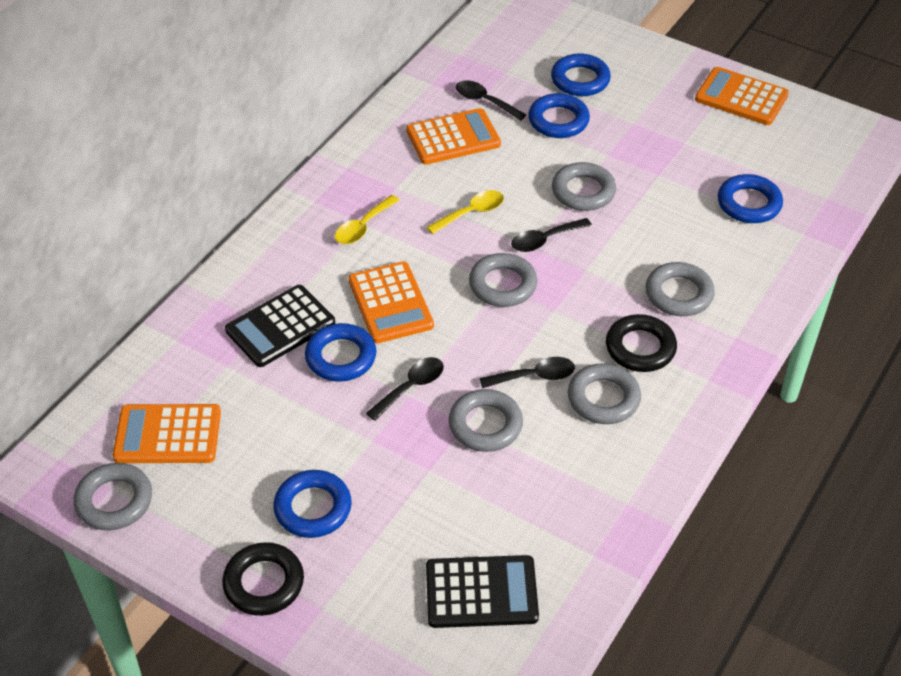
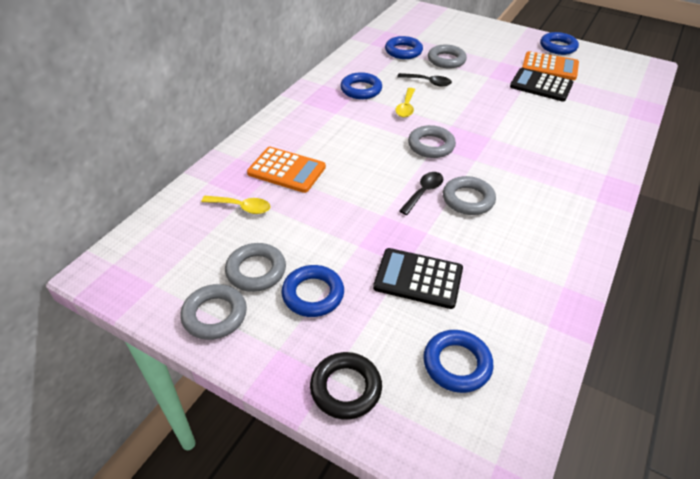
black ring: [222,542,304,616] [606,314,677,372] = 2 -> [310,352,382,420] = 1
black spoon: [366,357,444,421] [456,80,526,121] [479,357,575,388] [511,218,592,252] = 4 -> [397,73,452,87] [399,172,443,215] = 2
grey ring: [74,463,152,530] [449,389,523,452] [469,253,537,307] [552,162,616,211] [568,363,641,424] [645,262,715,316] = 6 -> [180,284,247,340] [225,243,286,292] [408,125,456,158] [428,45,467,69] [443,176,496,215] = 5
orange calculator: [112,404,221,463] [348,261,434,343] [406,108,501,165] [695,67,789,125] = 4 -> [247,147,326,193] [522,51,579,80] = 2

